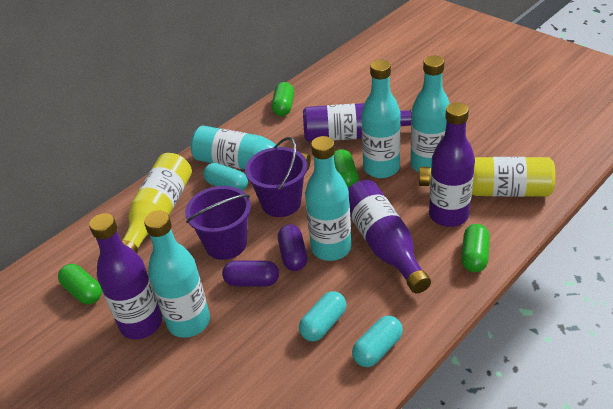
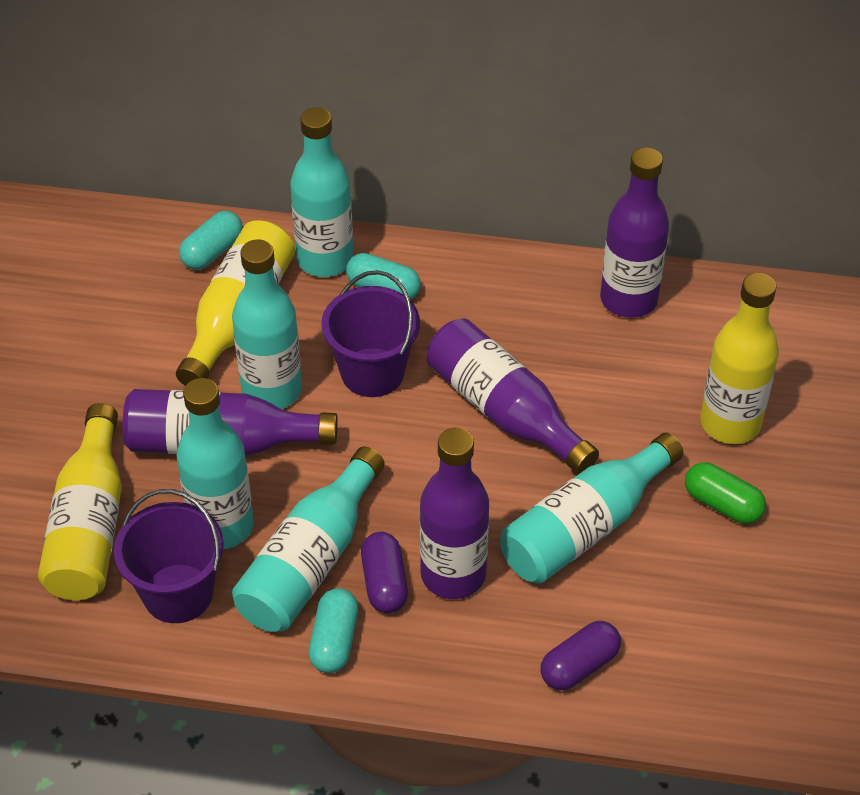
green capsule: [58,264,102,304] [272,82,294,116] [334,149,359,188] [461,224,490,272] = 4 -> [685,462,766,524] = 1
yellow bottle: [122,153,192,253] [419,157,555,197] = 2 -> [38,403,122,600] [176,220,295,386] [700,273,779,444] = 3

